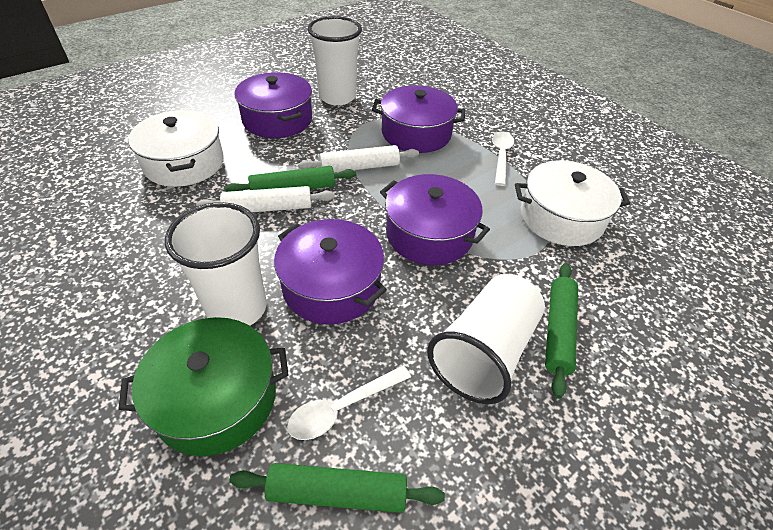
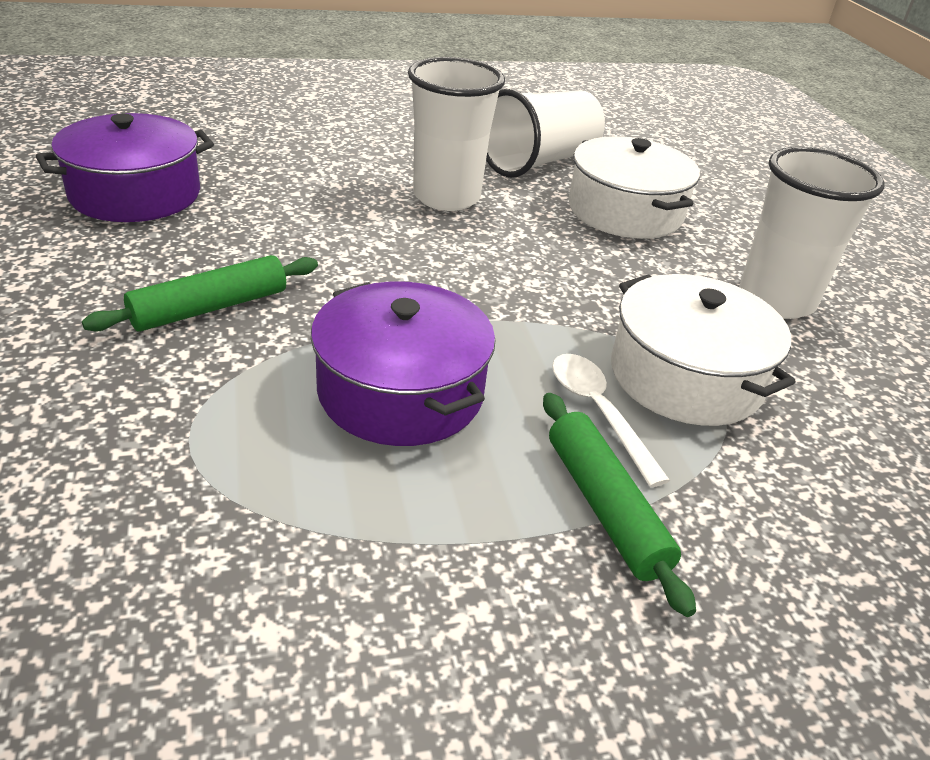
green pot: [118,317,289,456] = 1 -> none = 0
green rolling pin: [225,166,356,192] [229,463,445,513] [545,263,578,398] = 3 -> [82,255,318,332] [543,393,696,617] = 2
purple pot: [235,72,312,138] [274,219,387,325] [372,85,465,153] [380,174,490,265] = 4 -> [36,113,214,222] [311,281,495,446] = 2
white rolling pin: [196,186,335,212] [298,145,419,172] = 2 -> none = 0
white spoon: [287,365,411,440] [492,131,514,186] = 2 -> [552,354,670,487] = 1

